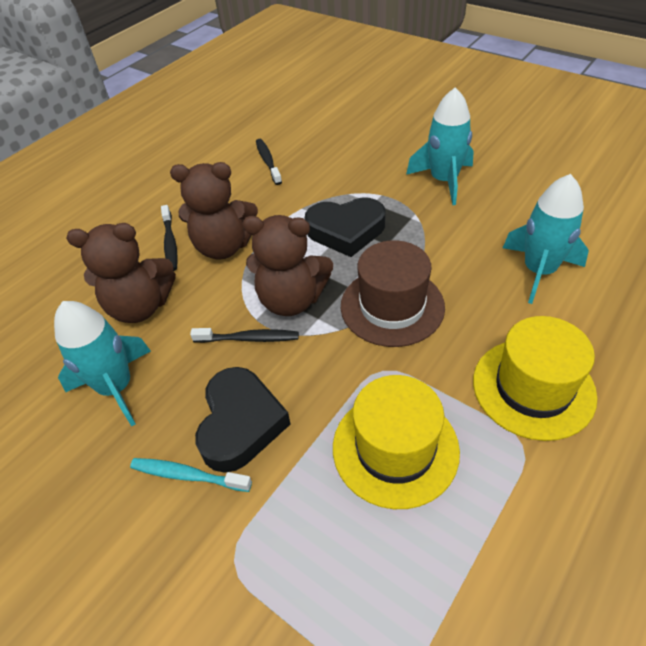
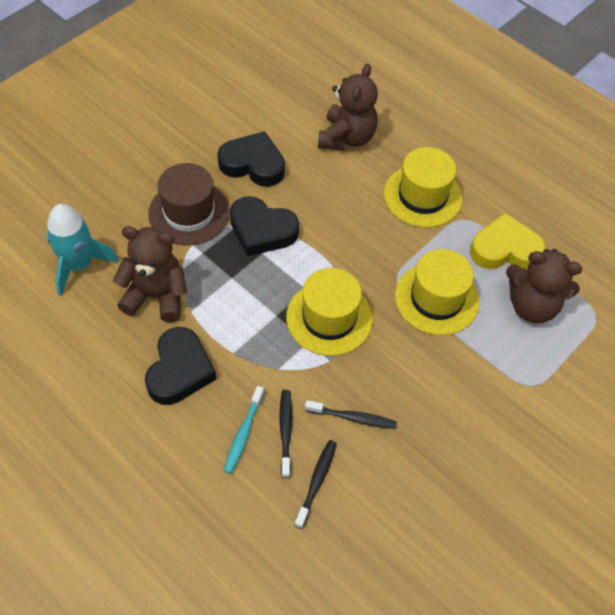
black heart: [195,367,291,473] [305,197,386,257] = 2 -> [145,327,216,405] [218,131,285,187] [230,196,299,256] = 3
turquoise rocket: [54,301,151,427] [406,87,474,205] [503,174,589,304] = 3 -> [46,204,118,296] = 1
yellow hat: [333,375,460,509] [473,316,598,441] = 2 -> [286,268,373,356] [384,147,462,228] [395,249,480,335] = 3
yellow heart: none = 0 -> [470,213,546,270] = 1

